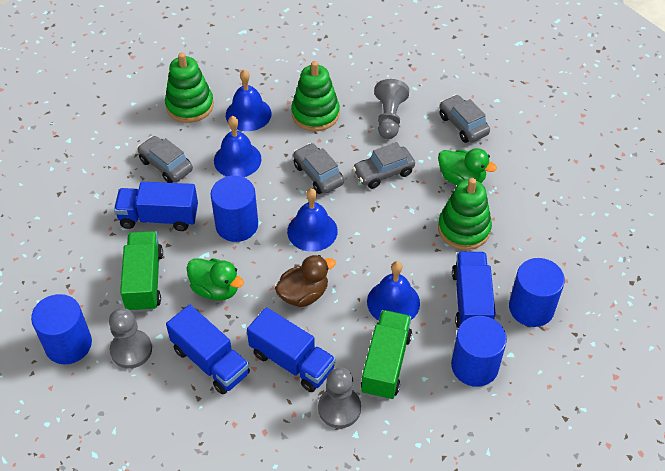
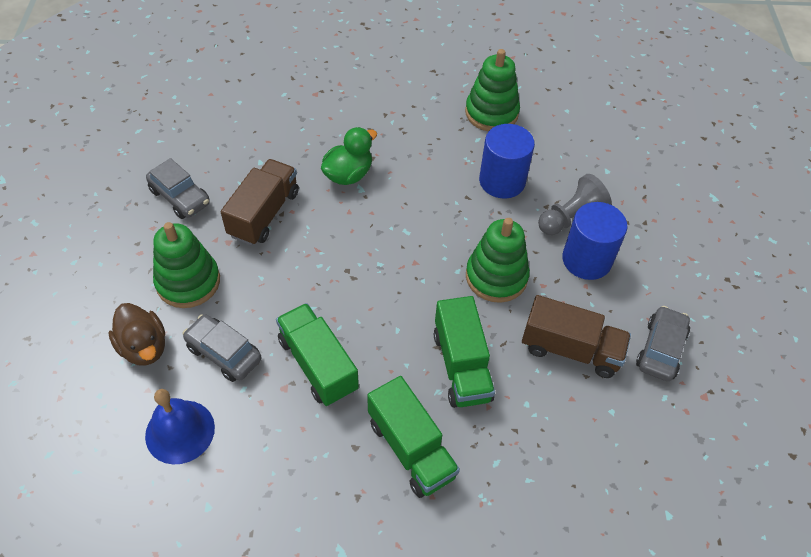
blue bell: [214,116,261,177] [226,70,271,131] [287,188,338,252] [367,261,420,321] = 4 -> [145,389,215,464] = 1
blue cylinder: [31,294,92,364] [211,176,258,242] [451,316,507,387] [509,258,565,327] = 4 -> [479,124,535,199] [562,202,628,280] = 2
blue truck: [114,182,198,231] [166,305,250,395] [247,307,336,392] [452,252,496,328] = 4 -> none = 0
brown truck: none = 0 -> [221,159,299,245] [522,295,631,378] = 2
green duck: [187,258,244,300] [438,148,497,185] = 2 -> [321,127,377,185] = 1
green truck: [120,231,163,312] [361,310,412,400] = 2 -> [276,303,359,406] [367,376,460,498] [434,296,495,408] = 3
grey car: [137,136,193,183] [293,143,344,194] [353,142,415,189] [439,95,490,143] = 4 -> [146,158,210,219] [183,315,262,382] [636,306,690,381] = 3
grey pawn: [109,308,152,369] [318,367,361,428] [374,79,409,139] = 3 -> [538,174,612,235] = 1

